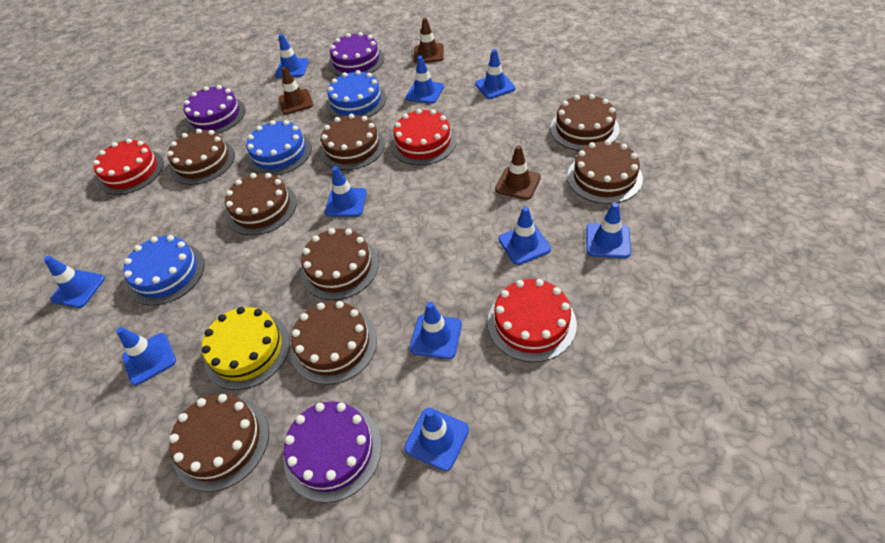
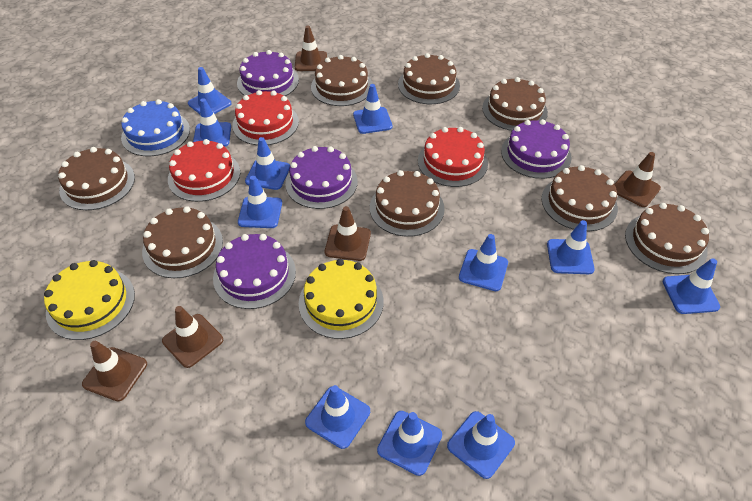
blue cake: [123,235,205,306] [246,120,312,176] [326,70,386,118] = 3 -> [121,99,190,156] = 1
blue traffic cone: [44,256,105,308] [116,327,176,385] [275,34,309,78] [325,166,367,217] [404,408,469,471] [406,56,444,104] [410,302,462,359] [475,49,516,99] [498,207,551,265] [586,202,631,258] = 10 -> [188,67,232,114] [193,98,231,147] [238,176,282,228] [245,137,290,190] [305,385,370,449] [353,84,392,134] [377,411,442,476] [447,411,515,479] [459,234,508,291] [547,220,595,274] [663,258,720,314] = 11
brown traffic cone: [278,67,313,115] [414,18,444,63] [495,145,541,200] = 3 -> [82,341,147,401] [162,306,223,368] [295,26,327,71] [325,206,371,261] [614,152,661,207] = 5
purple cake: [183,85,245,134] [283,401,382,503] [329,32,384,76] = 3 -> [213,234,296,309] [237,50,299,96] [285,146,358,209] [501,119,572,179] = 4
yellow cake: [202,307,290,390] = 1 -> [44,260,135,340] [299,259,384,339] = 2

